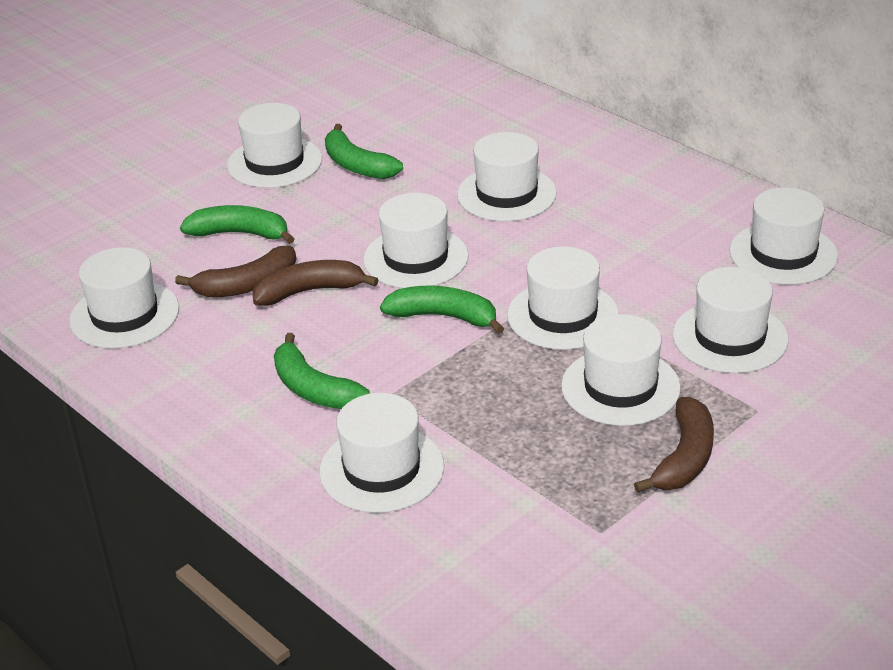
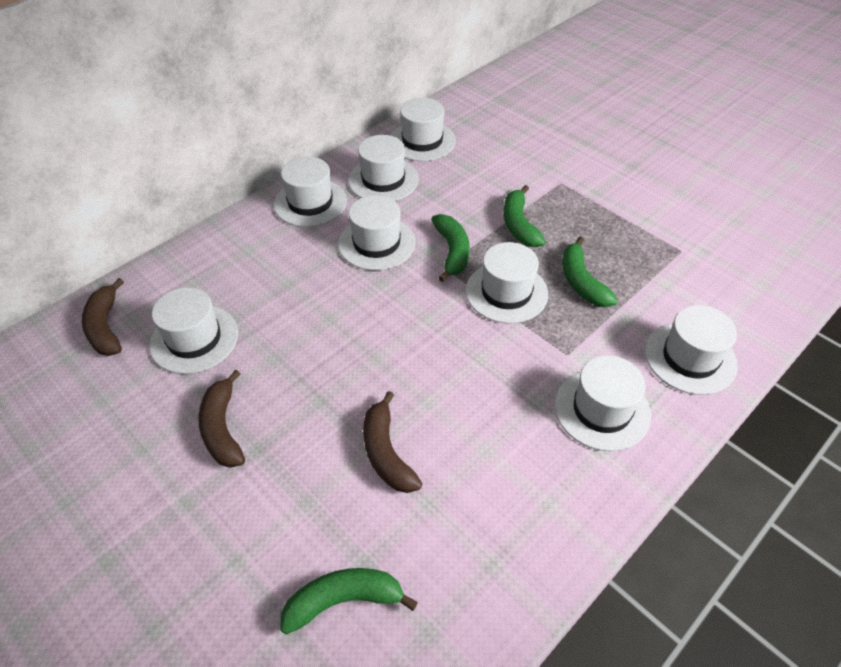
white hat: [69,247,179,348] [227,103,322,188] [319,393,444,513] [363,193,469,288] [457,132,557,221] [507,246,619,350] [561,314,681,426] [673,267,789,373] [729,188,838,285] = 9 -> [149,287,238,374] [274,157,347,227] [338,195,415,271] [348,135,419,201] [391,98,456,161] [466,242,548,324] [555,355,651,451] [645,305,738,395] = 8

